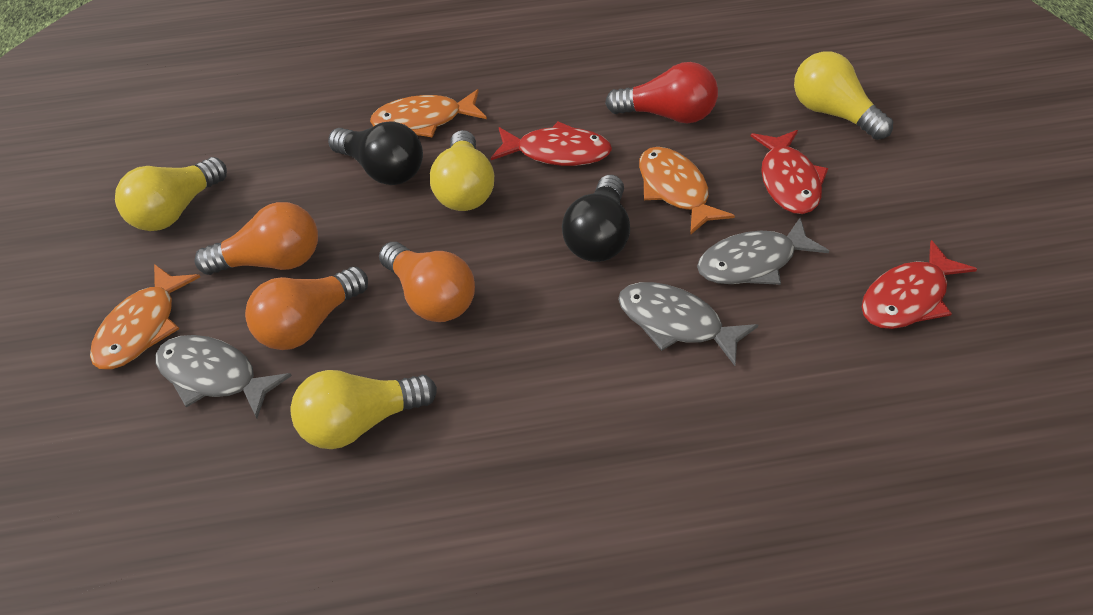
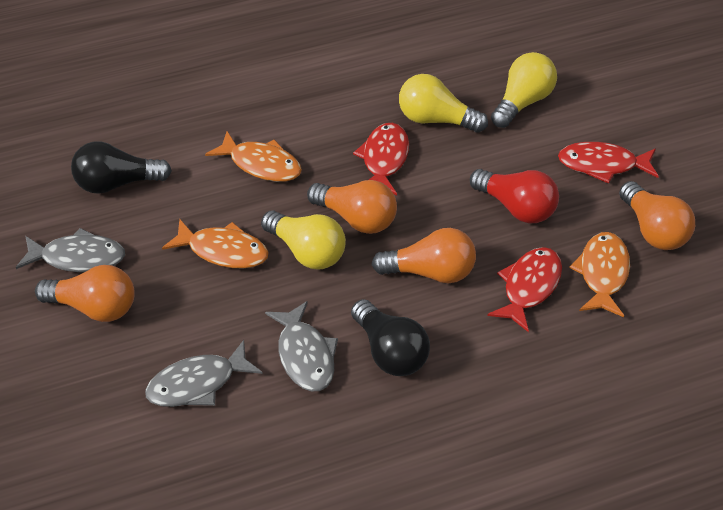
orange light bulb: [194,202,318,275] [245,267,368,350] [379,242,475,322] = 3 -> [35,265,135,322] [307,180,397,234] [371,228,476,283] [619,181,695,250] = 4
yellow light bulb: [115,157,227,231] [290,370,437,449] [430,130,494,211] [794,51,893,140] = 4 -> [261,211,346,269] [399,74,488,133] [491,52,557,128] = 3

